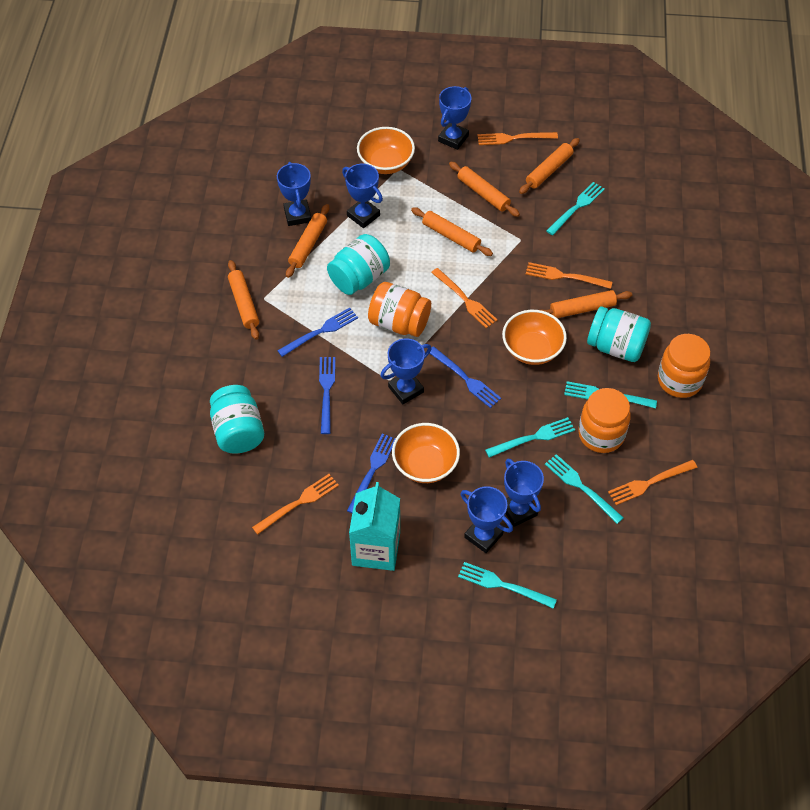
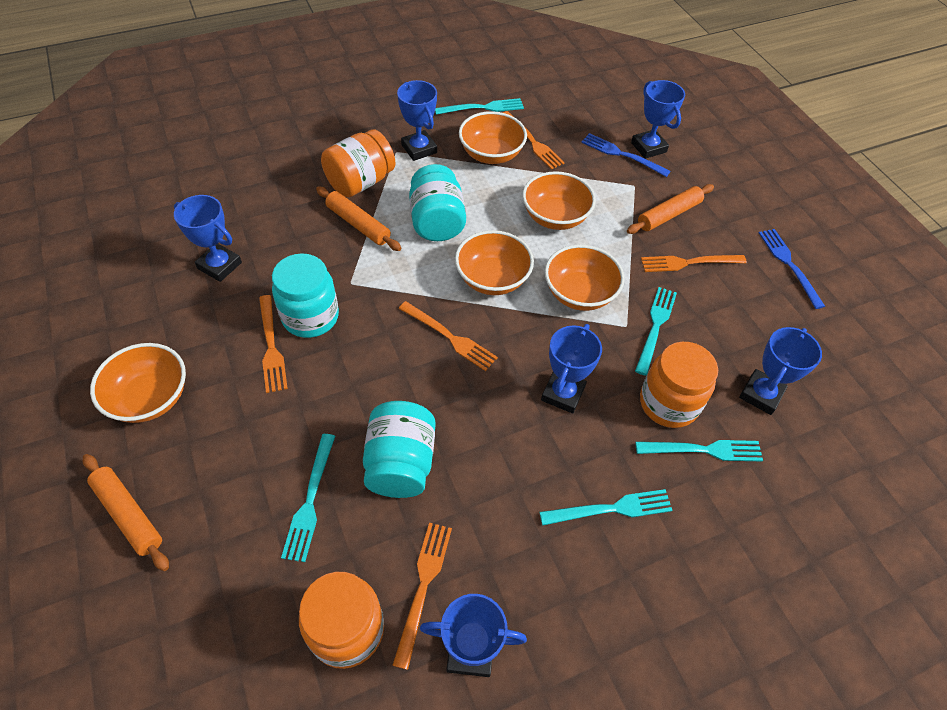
blue fork: [277,308,358,357] [319,357,335,434] [347,434,396,513] [430,346,501,408] = 4 -> [581,133,671,177] [759,229,825,309] = 2
orange bowl: [357,127,415,174] [392,423,460,483] [502,310,567,365] = 3 -> [90,343,186,423] [455,230,534,295] [459,111,527,164] [522,171,596,230] [545,245,625,311] = 5
orange rolling pin: [228,260,259,340] [286,204,329,278] [411,207,493,256] [449,162,520,217] [519,138,580,194] [541,290,632,318] = 6 -> [83,454,169,571] [316,186,401,251] [627,184,714,234] = 3
turquoise carton: [349,482,400,571] = 1 -> none = 0

